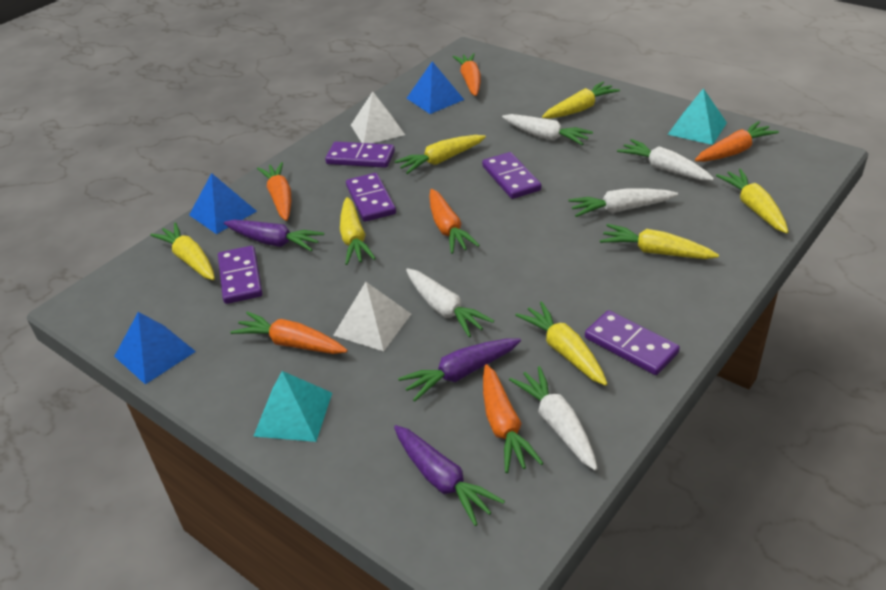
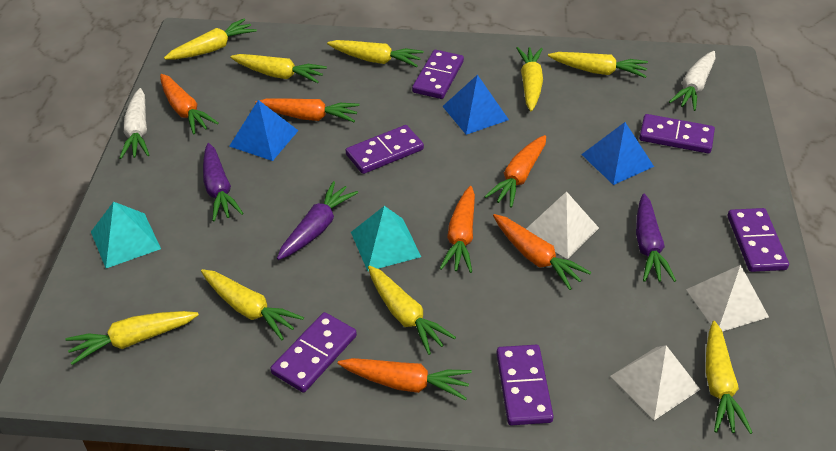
purple domino: [218,246,262,304] [325,142,395,168] [346,173,396,222] [482,152,541,199] [585,310,680,375] = 5 -> [270,312,357,393] [346,125,424,174] [412,50,464,99] [496,345,554,425] [639,114,715,153] [728,208,789,272] = 6
white carrot: [406,268,494,337] [502,114,593,145] [509,366,597,471] [568,189,678,217] [617,139,714,181] = 5 -> [120,88,149,159] [669,51,716,111] = 2
white pyramid: [333,282,411,351] [351,91,405,143] = 2 -> [526,191,599,259] [610,345,701,420] [686,265,769,332] = 3
yellow carrot: [150,222,215,280] [340,197,376,265] [394,135,486,174] [515,301,607,386] [542,81,620,119] [600,224,719,259] [716,169,788,233] = 7 -> [66,311,199,365] [164,18,257,60] [201,269,304,340] [230,54,327,83] [327,40,424,67] [368,266,456,355] [516,47,543,111] [548,52,648,78] [706,321,752,434] = 9

